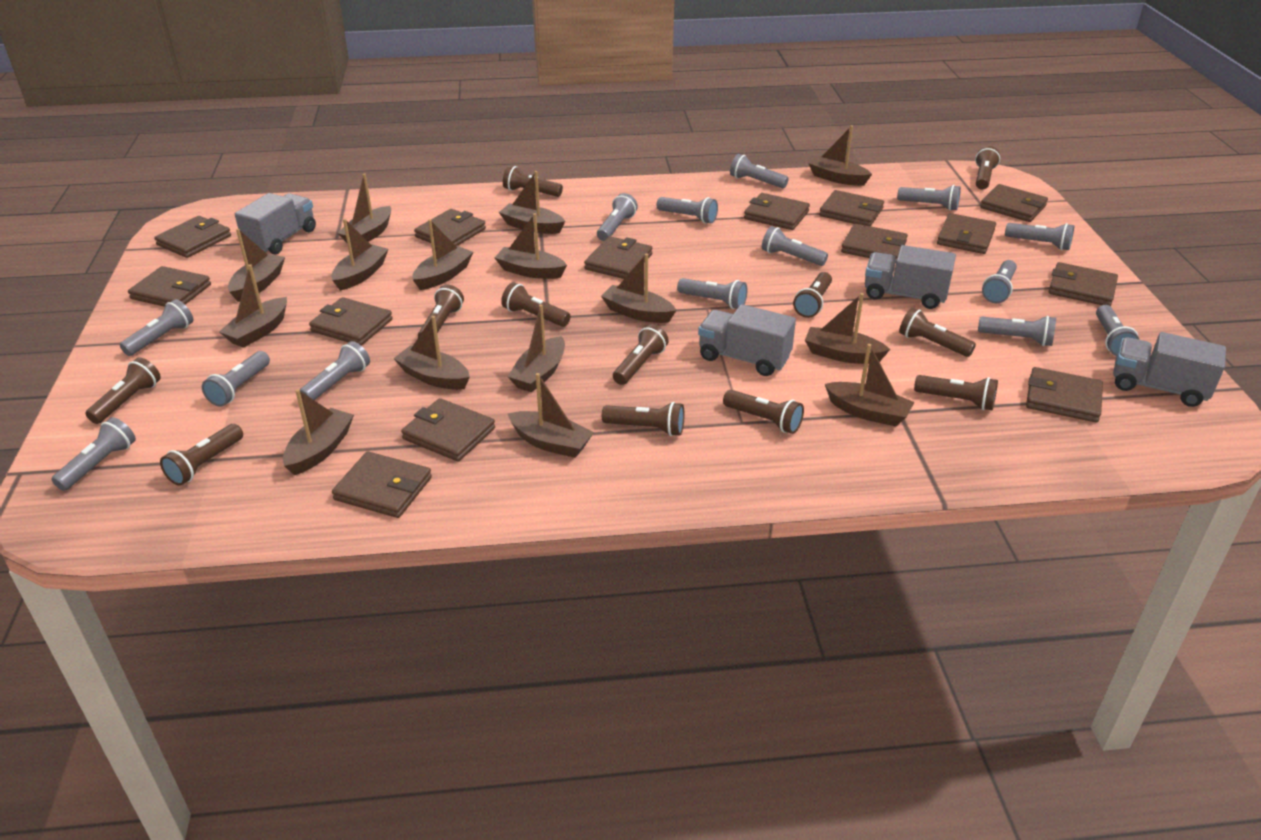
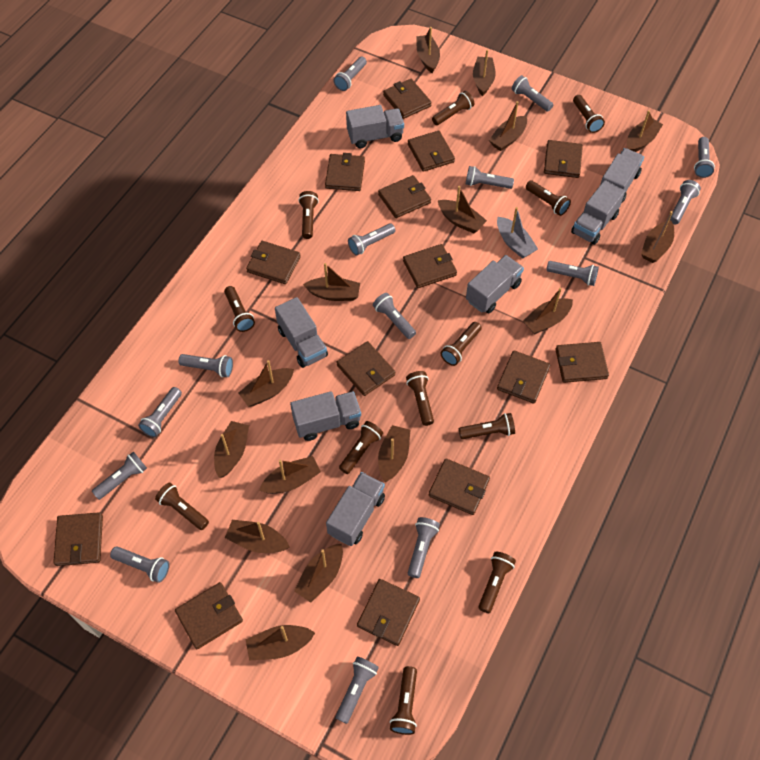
grey boat: none = 0 -> [497,207,538,259] = 1
grey truck: [235,193,316,255] [698,304,796,376] [865,245,956,309] [1113,332,1226,407] = 4 -> [275,297,328,368] [290,391,361,441] [326,472,385,546] [346,105,404,149] [466,255,524,313] [571,180,625,245] [600,148,644,204] = 7

